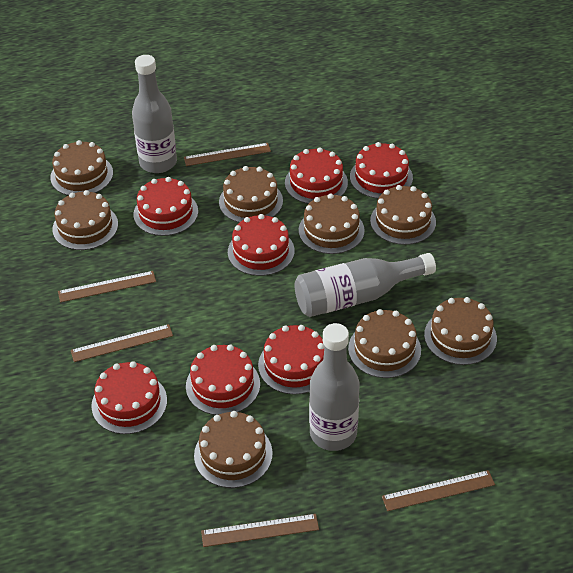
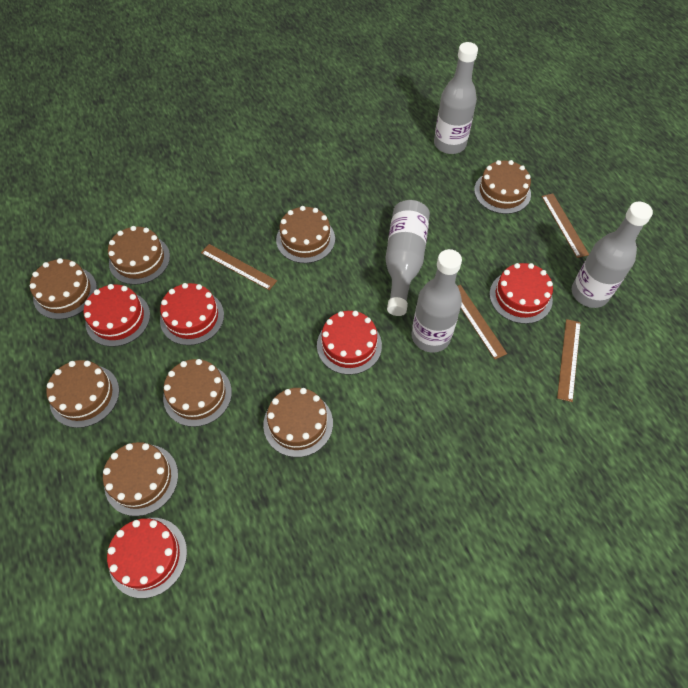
brown ruler: [58,271,156,303] [71,324,173,362] [184,143,271,166] [201,514,319,547] [382,470,495,511] = 5 -> [201,244,277,290] [458,285,507,359] [541,193,589,258] [557,319,581,402] = 4
grey bottle: [132,55,177,173] [294,253,436,317] [309,323,360,451] = 3 -> [385,200,430,316] [411,249,462,352] [434,42,478,154] [572,202,653,308] = 4
red cake: [91,361,167,434] [134,177,198,236] [186,345,260,415] [228,214,295,276] [258,325,324,395] [285,148,348,204] [350,142,413,199] = 7 -> [83,284,150,347] [107,518,187,598] [160,283,224,345] [317,311,382,375] [490,263,553,324] = 5

